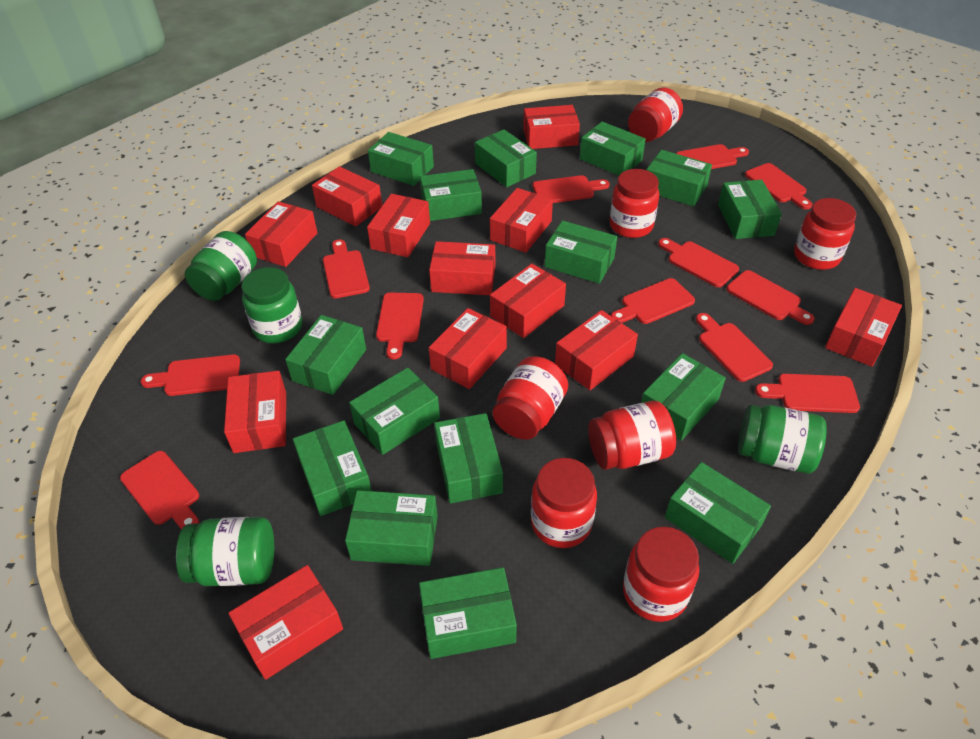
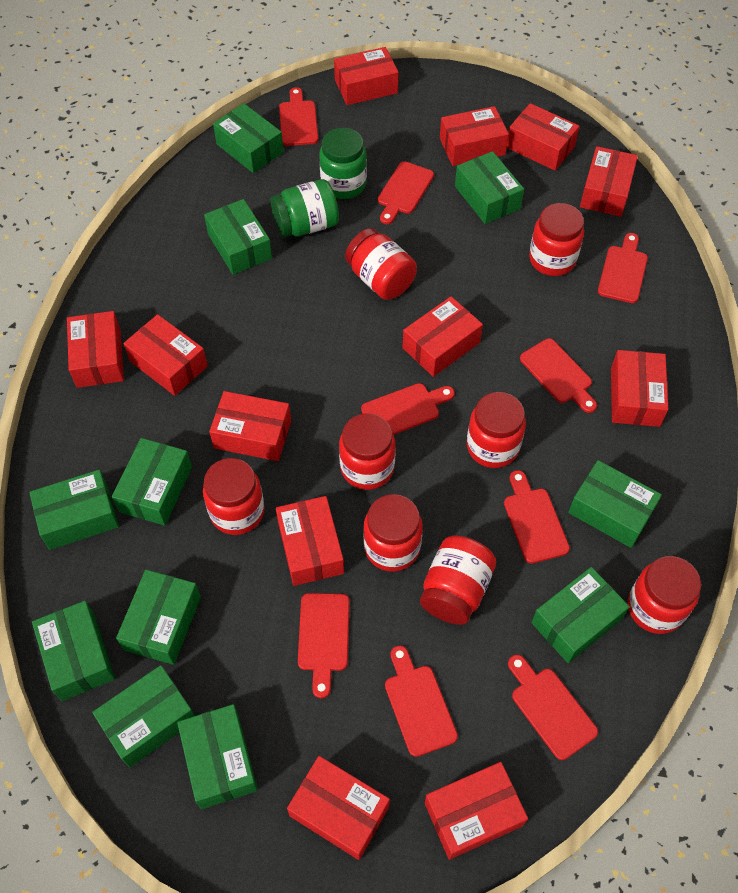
green box: [285,315,366,395] [293,420,372,516] [345,490,438,566] [349,368,440,455] [368,132,434,186] [419,567,517,659] [420,169,482,221] [434,413,503,504] [475,129,537,187] [545,221,617,284] [580,122,646,176] [641,353,726,441] [647,150,712,206] [665,462,771,564] [718,180,782,239] = 15 -> [29,470,119,550] [32,601,115,701] [92,665,195,768] [112,438,192,526] [116,570,201,665] [177,704,258,809] [204,199,272,275] [213,103,284,173] [455,151,524,224] [531,567,630,663] [568,460,662,548] = 11
green jar: [176,517,274,586] [185,231,257,301] [241,267,302,343] [738,404,827,473] = 4 -> [270,179,339,237] [319,128,367,199] = 2
red cutting board: [120,451,199,530] [141,354,240,396] [323,239,370,298] [376,293,424,360] [533,175,610,203] [611,278,695,324] [658,238,739,287] [676,144,749,169] [696,313,773,382] [726,270,815,325] [745,163,812,209] [755,374,860,413] = 12 -> [279,87,318,146] [298,593,350,698] [361,383,455,435] [378,161,434,224] [385,645,458,757] [504,470,570,563] [508,655,598,760] [520,338,597,413] [598,233,648,303] = 9
red jar: [492,356,568,440] [531,458,597,548] [588,401,676,470] [610,169,659,238] [623,527,699,622] [628,87,683,142] [794,198,856,270] = 7 -> [203,458,265,535] [339,413,396,490] [345,228,417,300] [363,494,423,572] [420,536,496,625] [467,392,526,468] [529,203,584,276] [628,556,701,634] = 8

